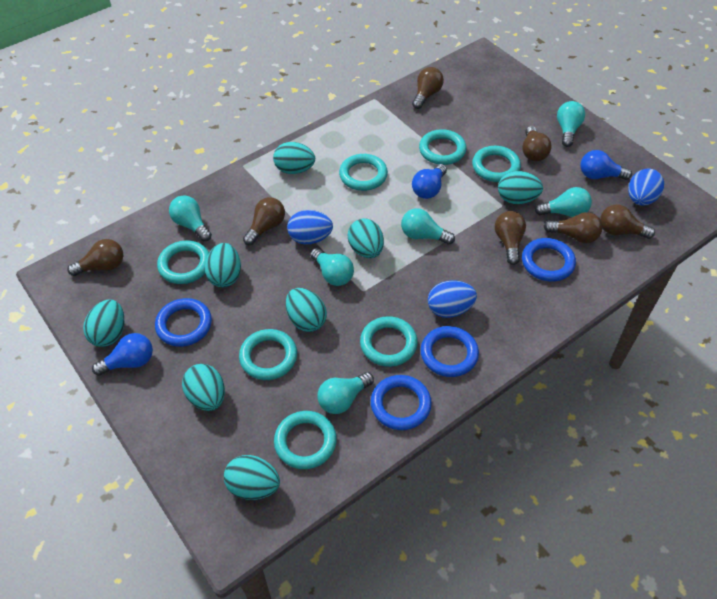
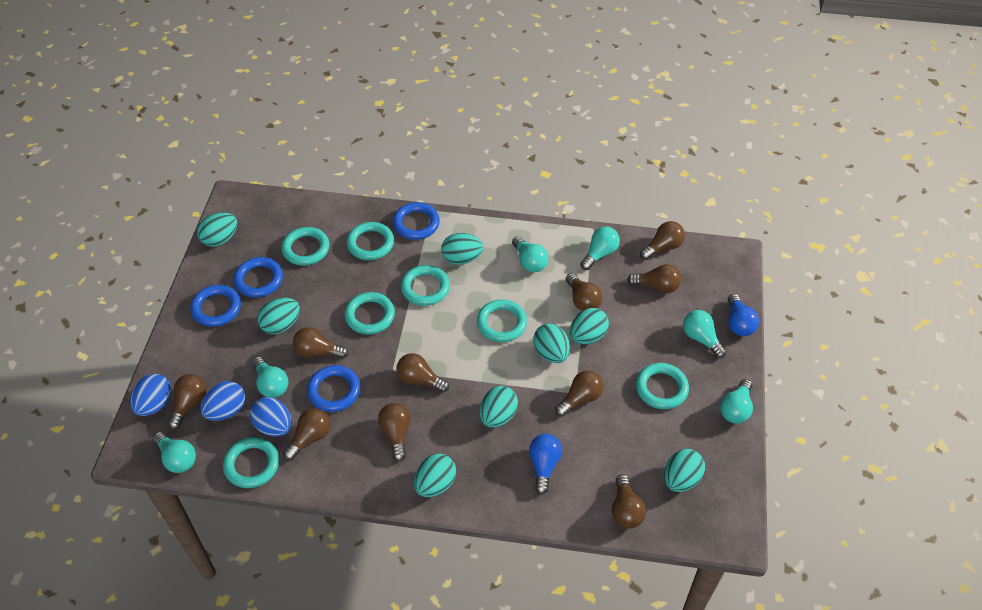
blue light bulb: [92,333,153,376] [412,164,447,199] [580,150,632,180] = 3 -> [529,434,562,494] [728,294,759,336] = 2
brown light bulb: [67,239,123,276] [243,197,285,245] [412,67,444,109] [495,211,526,265] [522,126,552,161] [544,212,602,243] [600,204,655,239] = 7 -> [168,374,207,429] [283,408,330,460] [293,327,348,359] [378,403,411,461] [396,353,449,393] [555,370,604,417] [566,273,602,311] [612,474,646,528] [627,264,681,293] [640,221,685,260] = 10

